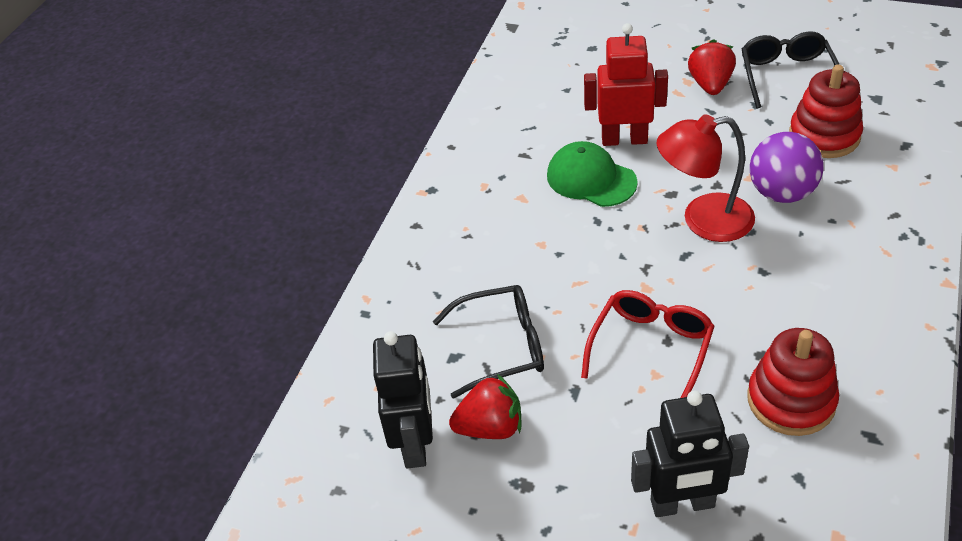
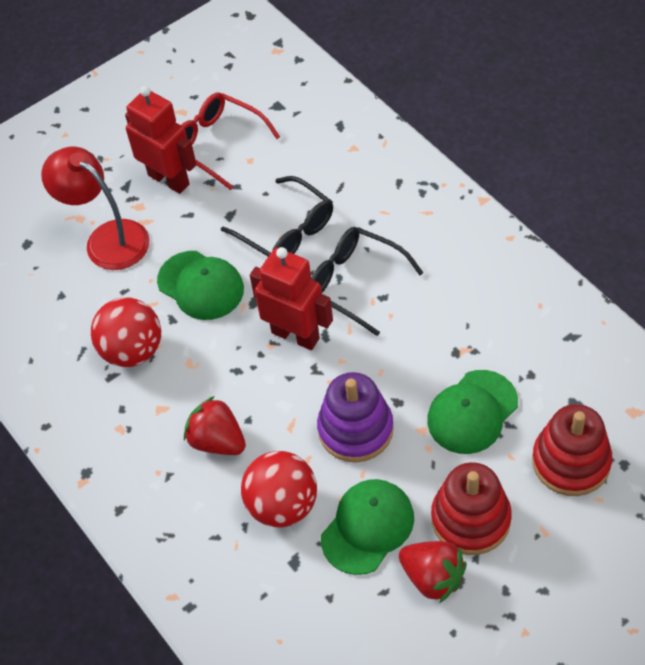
black robot: [373,331,433,468] [631,391,749,517] = 2 -> none = 0
green cap: [547,141,638,207] = 1 -> [157,251,244,320] [321,479,414,575] [427,370,518,454] = 3
purple ball: [750,132,824,203] = 1 -> none = 0
purple stacking toy: none = 0 -> [317,372,394,462] = 1
red ball: none = 0 -> [91,297,161,367] [241,451,317,528] = 2
red robot: [584,23,668,146] = 1 -> [125,86,196,194] [250,247,333,350] = 2

